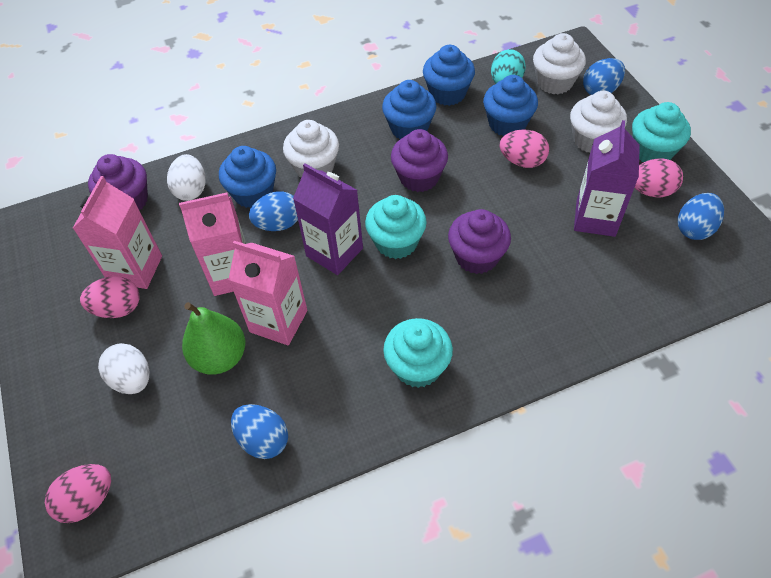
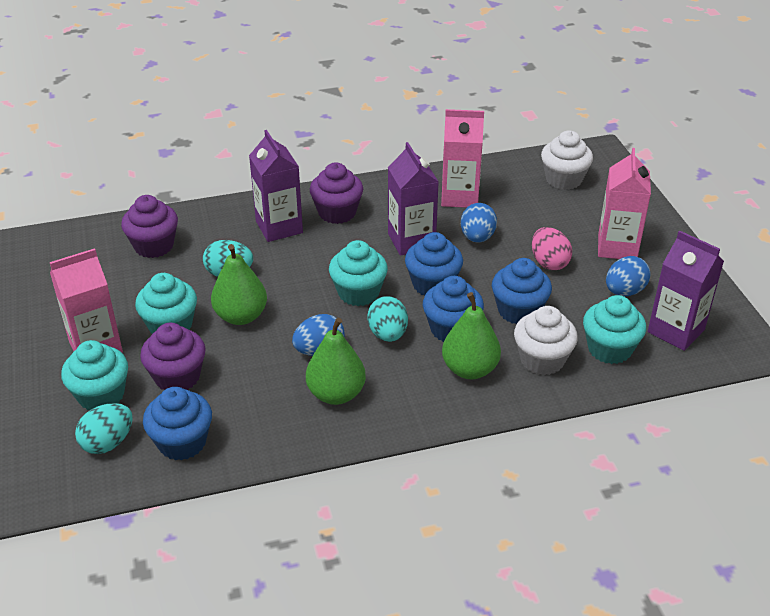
blue egg: [231,404,288,459] [249,191,298,231] [583,58,625,95] [678,193,724,240] = 4 -> [292,314,345,356] [461,203,497,243] [606,256,650,296] = 3
green pear: [182,302,245,375] = 1 -> [211,244,267,325] [306,317,366,405] [442,292,501,379] = 3
pink egg: [45,464,111,523] [80,276,140,318] [499,129,549,168] [634,158,683,197] = 4 -> [532,227,572,270] = 1
purple carton: [293,163,363,275] [574,120,640,237] = 2 -> [249,130,303,242] [388,142,439,256] [648,231,724,351] = 3
turquoise cupcake: [365,195,427,259] [383,318,453,388] [632,102,691,162] = 3 -> [61,340,128,410] [135,273,197,334] [329,240,388,306] [583,295,646,364] = 4
turquoise egg: [491,49,526,83] = 1 -> [75,403,133,454] [203,240,253,277] [367,296,408,342] = 3
white cupcake: [283,120,339,177] [533,33,586,94] [570,91,627,152] = 3 -> [514,306,578,375] [541,130,593,190] = 2
white egg: [98,343,150,394] [167,154,206,201] = 2 -> none = 0

